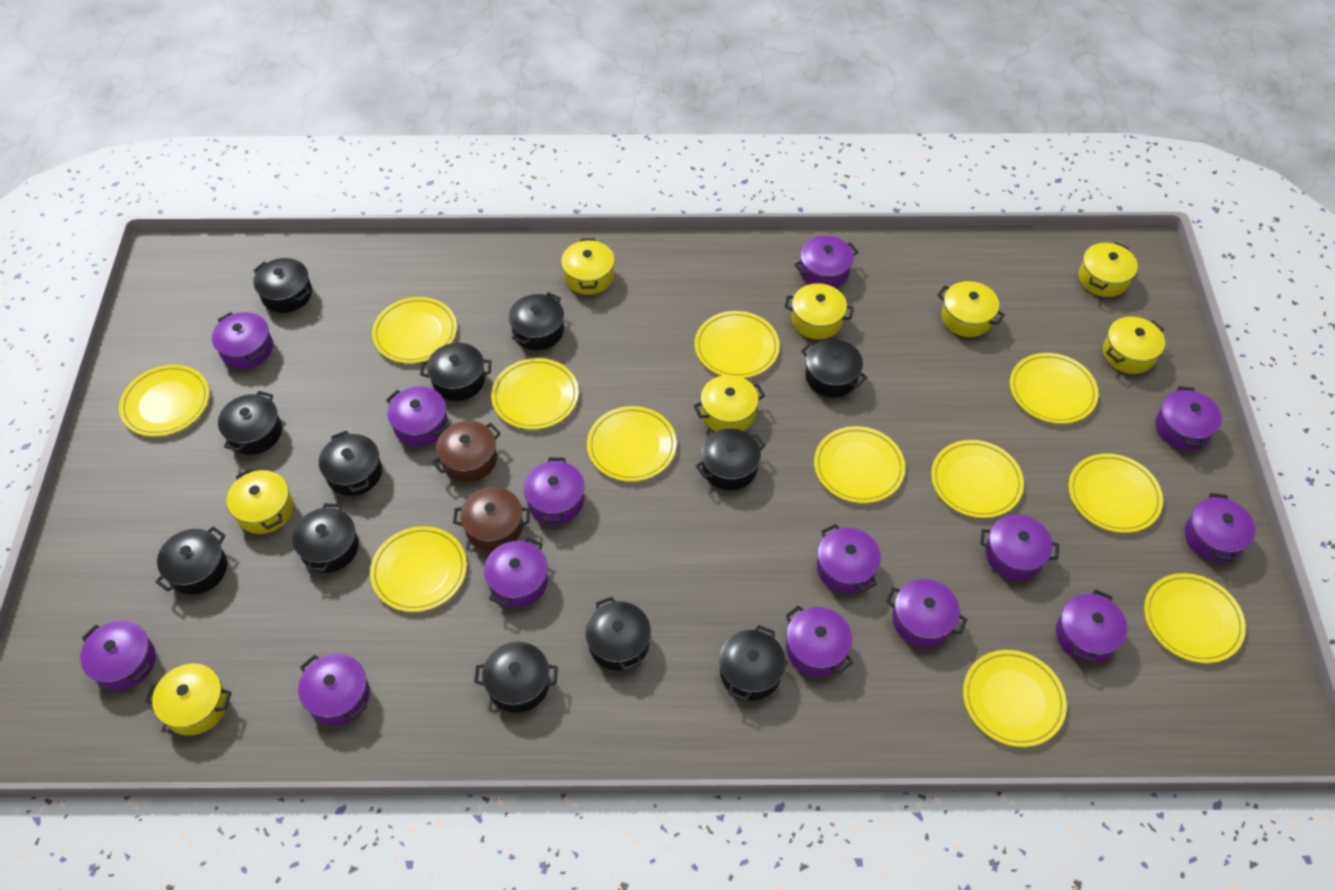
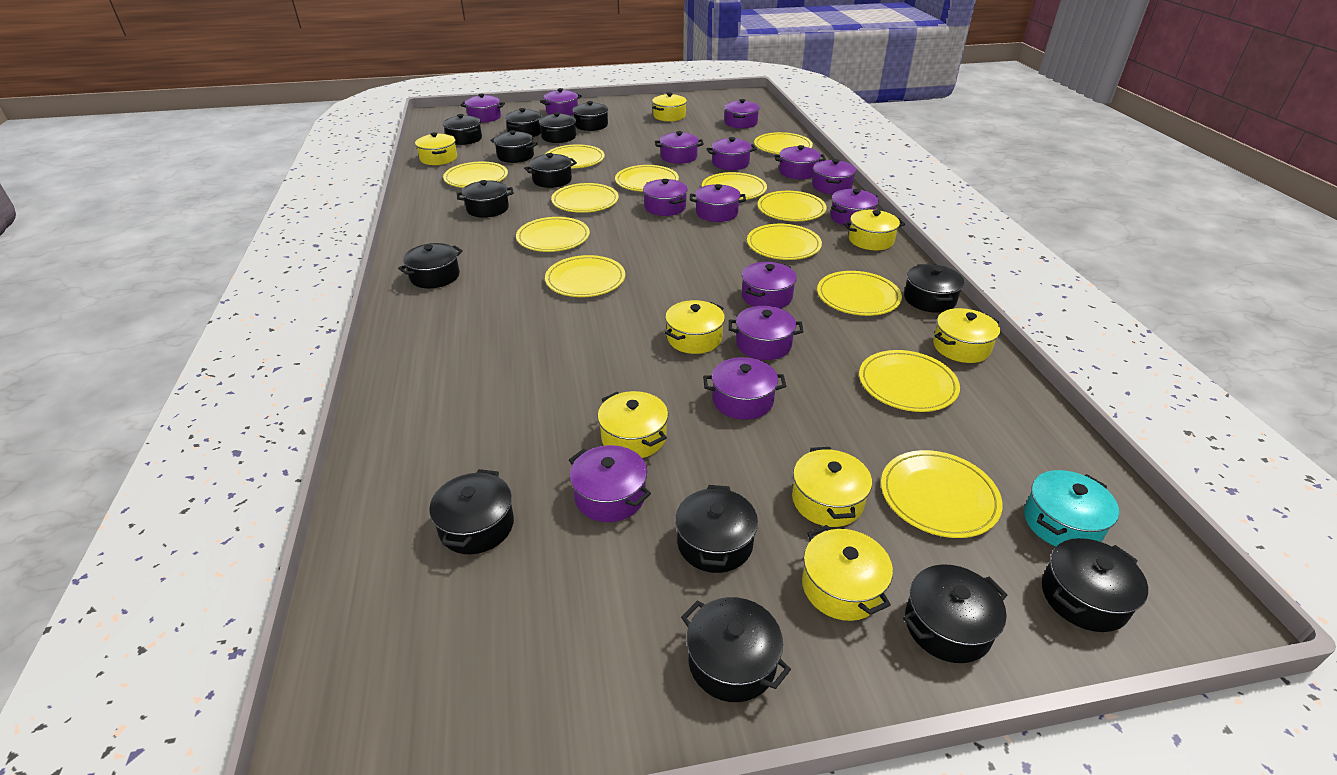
black pot: [155,526,227,595] [218,391,282,455] [253,258,312,313] [292,503,359,573] [319,431,382,496] [420,343,491,401] [474,642,558,713] [509,292,564,350] [585,597,651,671] [696,428,766,490] [719,625,786,701] [801,339,867,397] = 12 -> [398,243,463,288] [429,469,514,554] [443,114,482,145] [457,180,514,218] [490,130,538,163] [505,108,542,137] [524,153,577,188] [539,112,576,143] [573,101,608,131] [675,485,758,573] [681,597,791,702] [903,564,1008,663] [904,264,964,313] [1042,538,1148,632] = 14
brown pot: [432,421,501,482] [453,487,530,552] = 2 -> none = 0
turquoise pot: none = 0 -> [1024,470,1119,546] = 1
yellow plate: [119,364,209,437] [370,526,467,612] [372,297,457,363] [491,358,579,430] [587,406,677,482] [695,311,780,378] [814,426,905,503] [931,440,1024,518] [963,650,1067,747] [1010,353,1098,424] [1069,453,1163,533] [1144,573,1246,663] = 12 -> [443,162,508,188] [516,217,590,252] [545,255,625,297] [546,144,605,168] [551,183,619,213] [615,165,679,192] [702,172,767,200] [747,224,822,260] [754,132,813,154] [758,191,827,221] [817,271,902,316] [859,350,960,412] [881,450,1003,538] = 13

